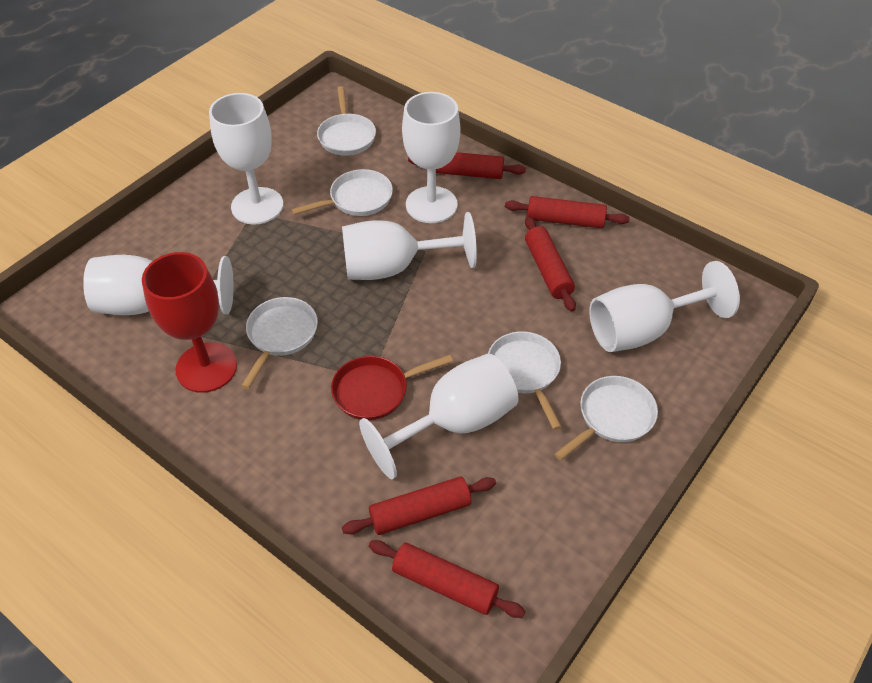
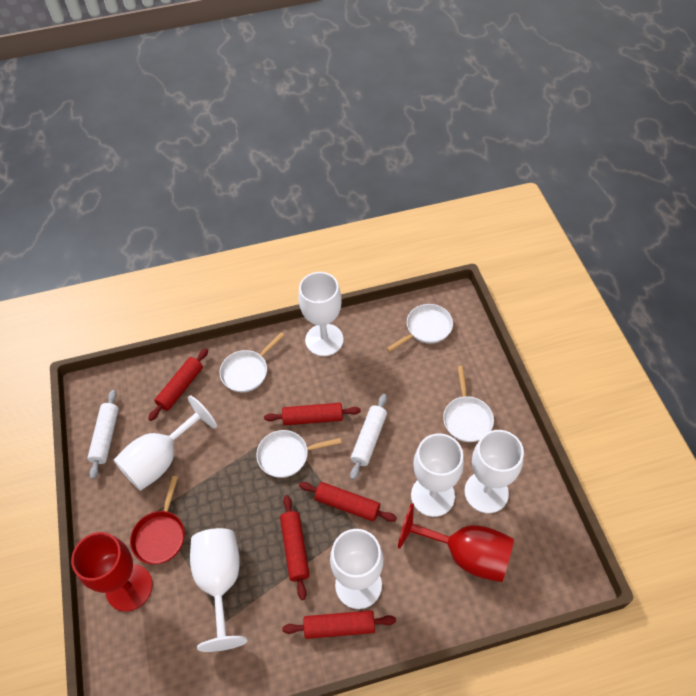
red goblet: [142,252,237,393] = 1 -> [71,532,153,612] [398,503,514,582] = 2
white pan: [241,297,318,389] [291,169,393,216] [317,86,376,156] [488,331,562,430] [554,376,658,461] = 5 -> [219,332,285,393] [256,430,342,478] [386,304,453,352] [443,366,494,442] = 4
white rolling pin: none = 0 -> [87,390,119,479] [350,394,387,480] = 2

